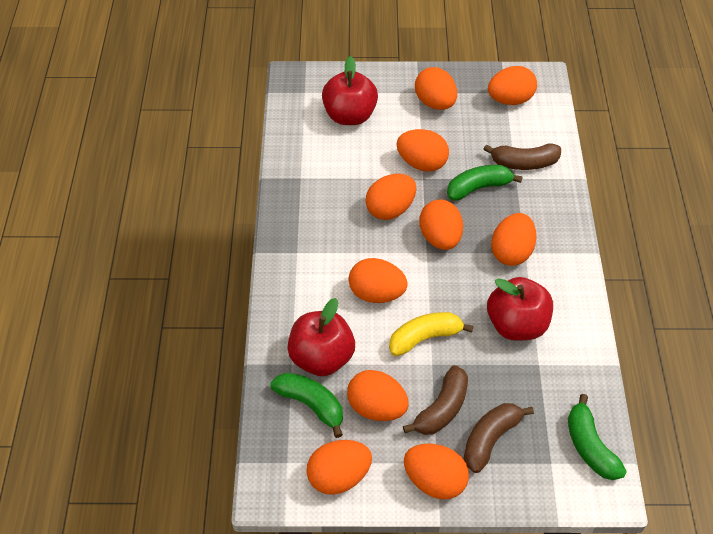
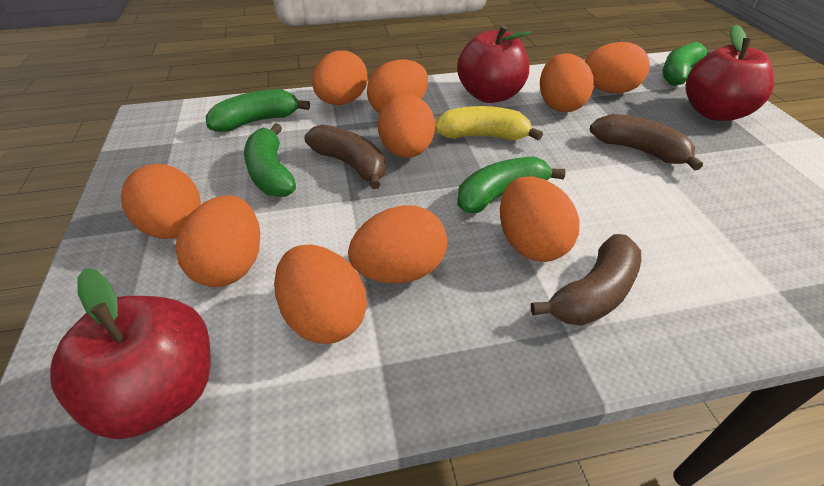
green banana: [270,373,343,438] [447,165,523,200] [568,394,627,480] = 3 -> [206,89,310,132] [244,123,296,197] [457,156,566,213] [662,42,716,86] = 4

